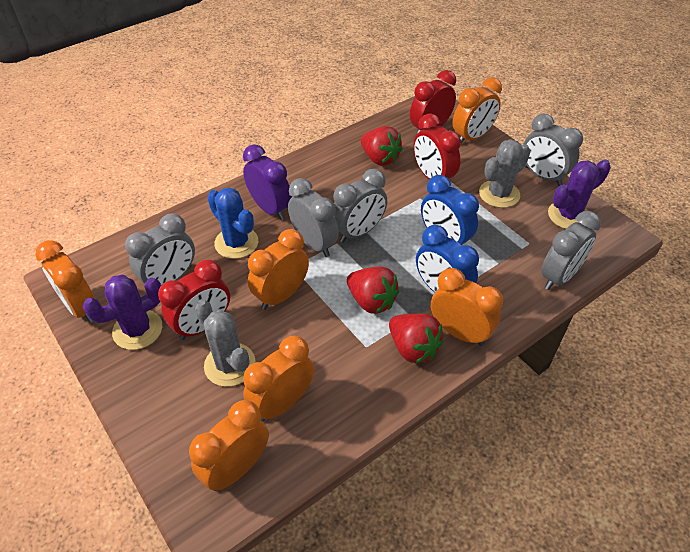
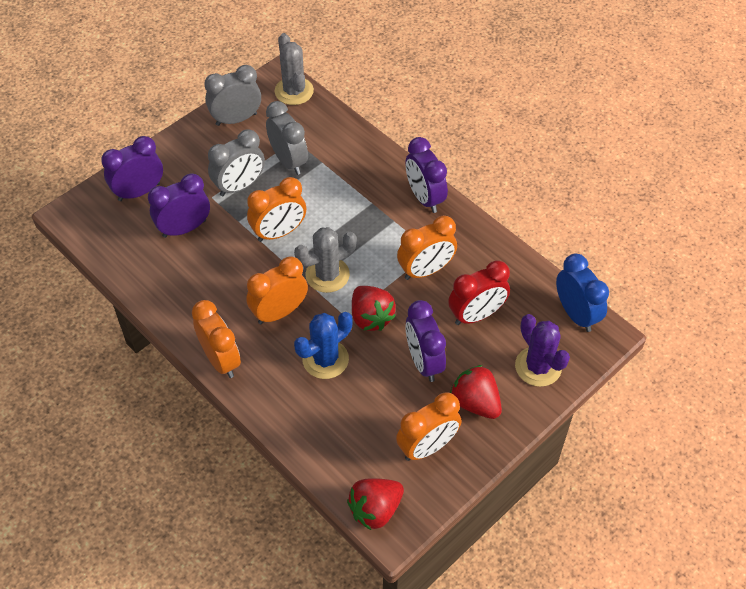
blue clock: [416,225,479,293] [421,175,479,245] = 2 -> [556,254,609,332] = 1
grey clock: [125,213,195,285] [288,178,339,257] [333,169,387,243] [524,114,583,186] [541,211,601,290] = 5 -> [204,65,261,126] [208,129,265,196] [266,101,308,175] = 3
orange clock: [35,240,95,323] [189,400,269,491] [243,336,314,422] [248,229,309,310] [431,268,503,346] [452,77,502,143] = 6 -> [192,300,241,378] [246,256,308,324] [247,177,306,242] [396,392,461,461] [397,215,457,280] = 5
purple cactus: [83,275,162,350] [548,159,611,229] = 2 -> [515,314,570,387] = 1
purple clock: [243,144,292,220] = 1 -> [101,136,163,201] [148,173,210,238] [405,137,448,213] [405,300,446,382] = 4
red clock: [158,260,230,340] [410,70,456,136] [414,113,461,180] = 3 -> [448,260,510,325] = 1

